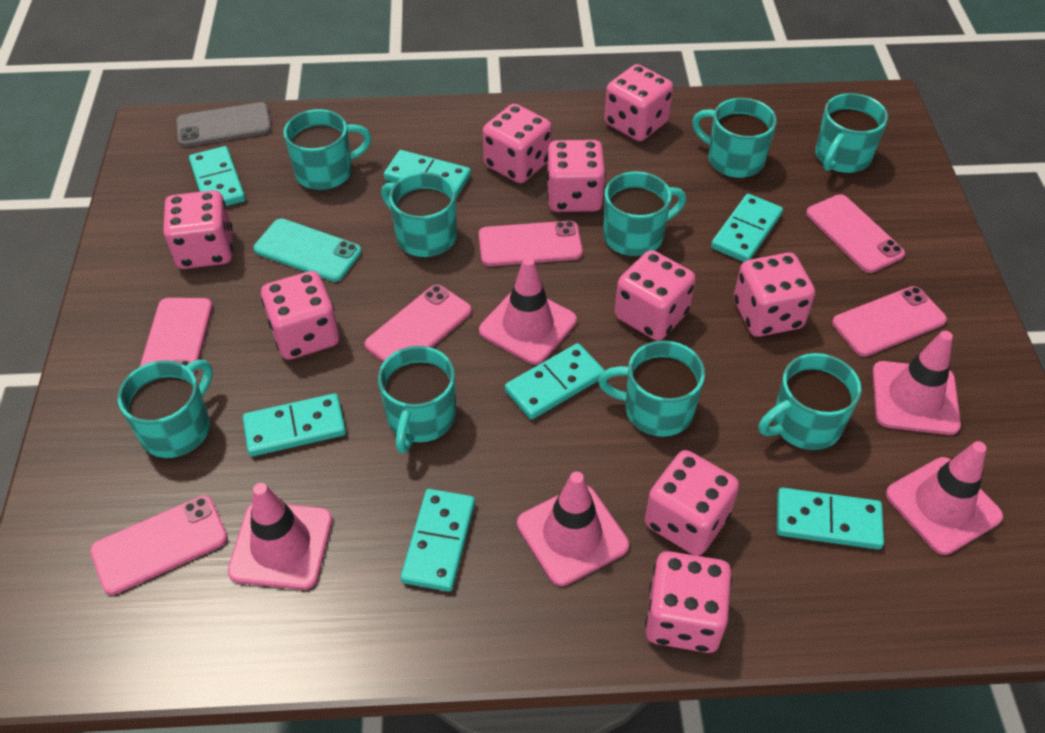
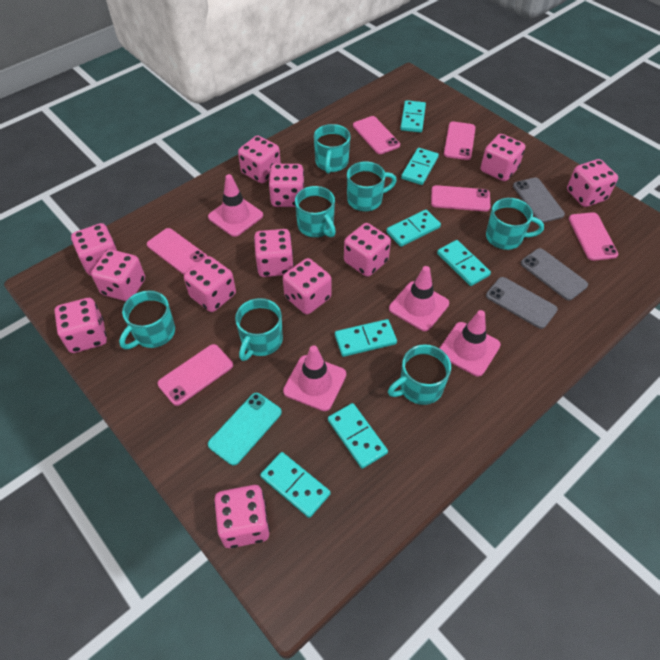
grey phone: [176,102,272,147] = 1 -> [486,277,558,329] [513,177,565,223] [521,248,588,300] = 3
pink dice: [163,190,233,269] [261,271,339,360] [483,104,552,183] [546,140,606,212] [604,64,673,141] [615,250,696,341] [645,450,739,556] [645,551,732,653] [734,253,815,337] = 9 -> [54,298,107,353] [71,223,117,276] [91,249,145,301] [184,256,236,312] [214,485,270,548] [238,135,281,183] [254,229,294,277] [269,164,304,207] [283,258,331,314] [344,223,391,277] [481,134,525,181] [567,159,618,207] = 12
pink traffic cone: [228,483,332,590] [479,257,577,365] [517,472,629,586] [872,331,961,435] [886,441,1003,555] = 5 -> [208,174,263,237] [283,345,346,411] [389,266,449,331] [440,310,501,376] = 4
turquoise mug: [118,360,213,458] [284,109,371,190] [378,346,456,453] [381,172,457,257] [598,340,705,437] [603,171,686,256] [692,98,777,178] [758,353,862,450] [815,93,888,173] = 9 -> [119,291,175,349] [235,298,283,361] [295,186,336,238] [314,124,350,174] [347,161,397,212] [388,344,451,405] [486,198,544,250] = 7

